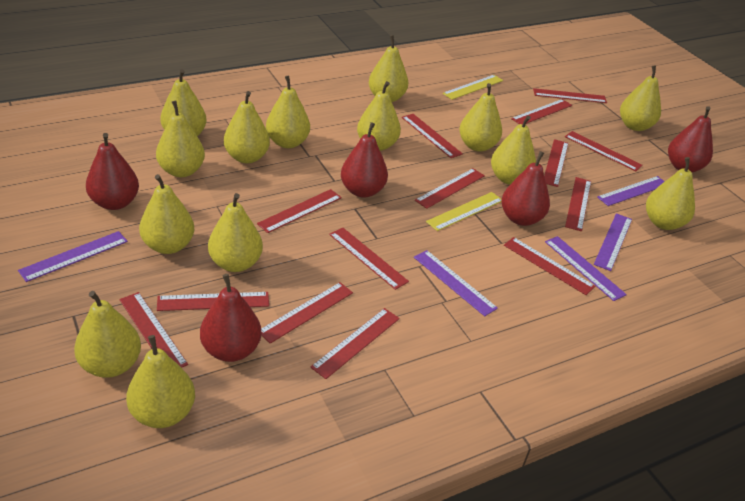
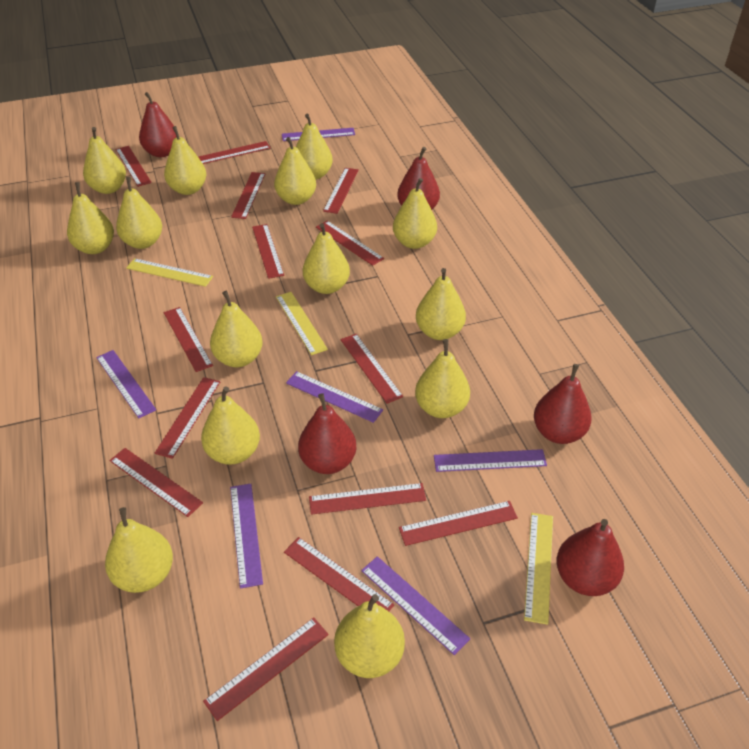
purple ruler: [18,231,128,282] [414,250,498,316] [545,236,627,301] [594,213,632,271] [597,176,665,206] = 5 -> [96,350,156,418] [230,484,263,589] [282,128,355,141] [286,371,383,423] [361,556,470,655] [434,449,547,472] = 6
yellow ruler: [426,192,502,231] [443,75,503,100] = 2 -> [126,258,213,287] [276,292,328,355] [524,513,553,625] = 3

